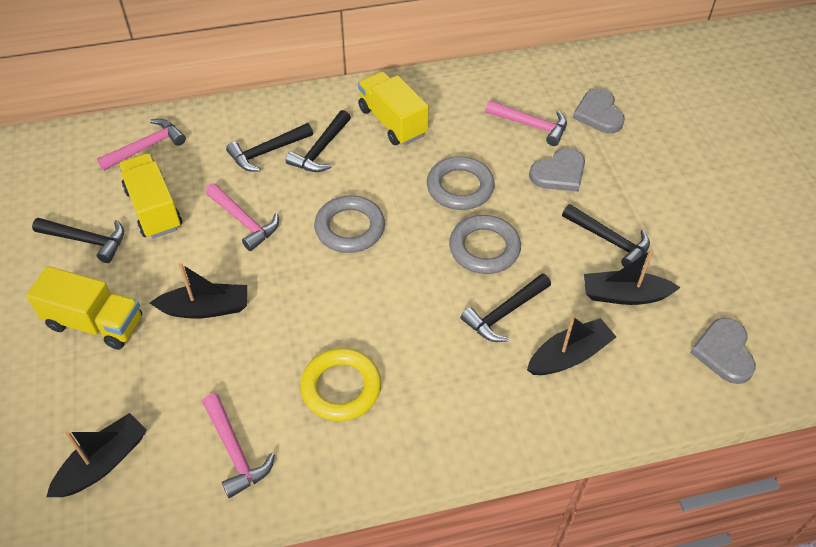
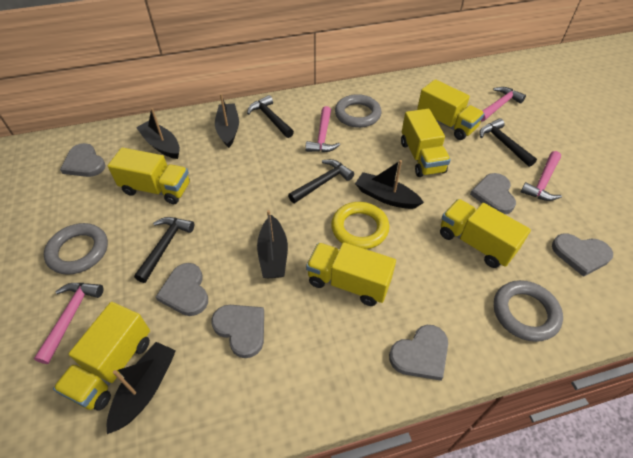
black boat: [46,413,147,497] [150,263,247,319] [527,316,616,375] [584,249,681,305] = 4 -> [107,342,176,434] [136,108,180,159] [215,94,239,148] [257,210,288,278] [355,160,424,209] = 5
black hammer: [32,218,124,263] [226,123,313,172] [286,110,351,172] [460,274,551,342] [562,204,650,267] = 5 -> [134,217,194,283] [247,95,294,138] [288,159,354,203] [479,118,537,167] = 4
grey heart: [529,148,585,192] [573,89,625,133] [690,318,756,384] = 3 -> [60,143,106,177] [156,263,208,316] [211,305,264,358] [389,325,448,381] [470,173,516,214] [552,234,613,277] = 6
yellow truck: [26,266,142,350] [118,153,182,238] [358,71,429,145] = 3 -> [53,302,150,411] [108,147,190,204] [306,242,396,306] [401,109,451,177] [417,79,485,140] [440,199,531,268] = 6

